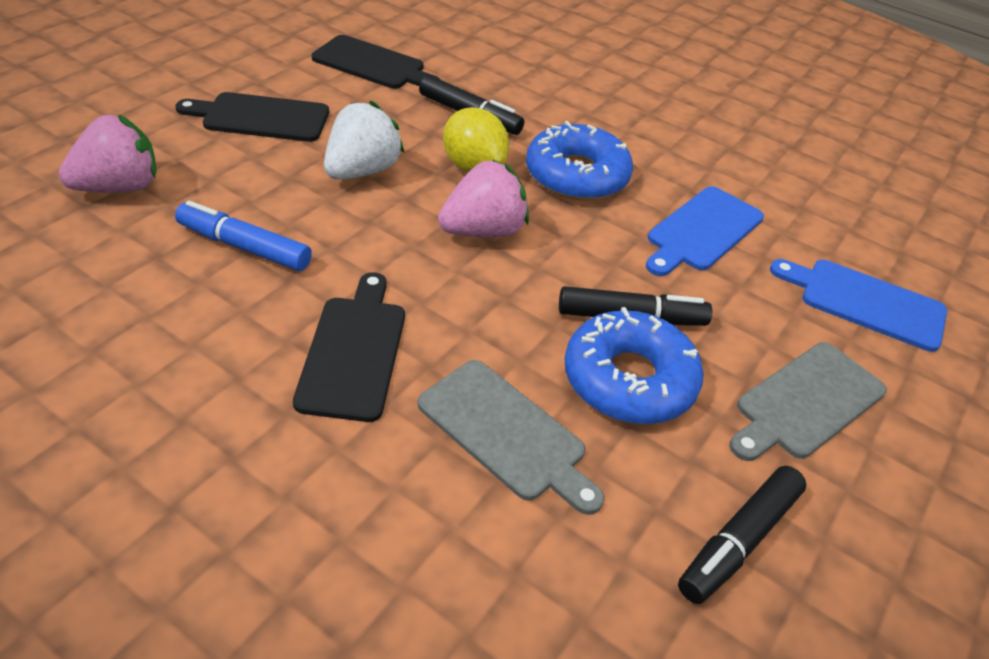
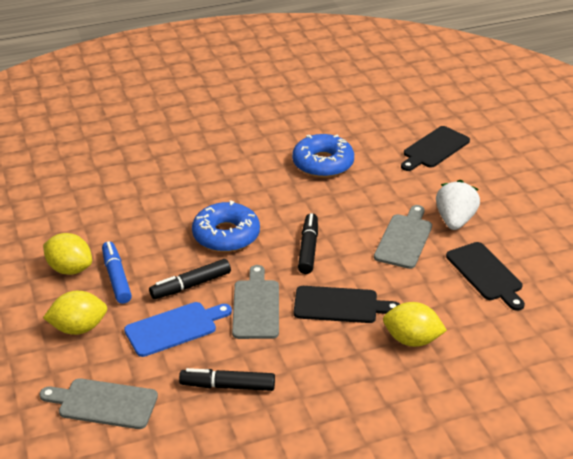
blue cutting board: [646,186,764,276] [770,259,947,352] = 2 -> [124,302,232,357] = 1
grey cutting board: [418,360,604,515] [729,342,887,461] = 2 -> [39,378,158,429] [232,265,279,339] [374,205,432,269] = 3
pink strawberry: [58,114,156,193] [438,159,529,237] = 2 -> none = 0
yellow lemon: [443,107,509,173] = 1 -> [43,233,92,275] [43,291,108,335] [383,302,447,347] = 3

